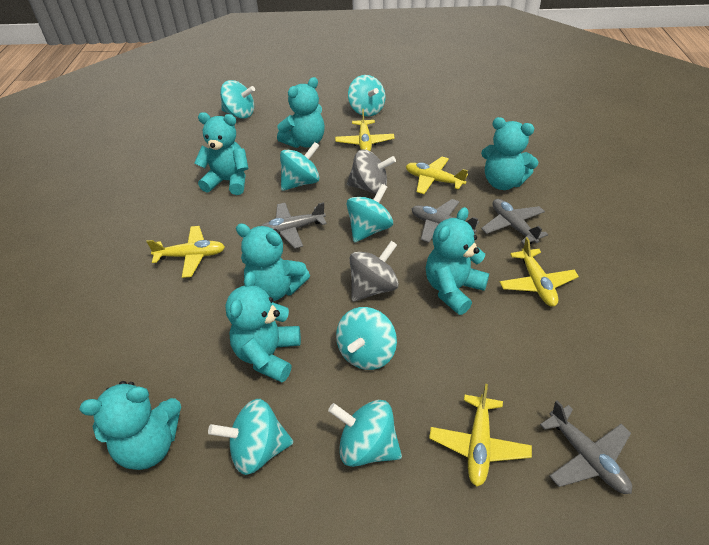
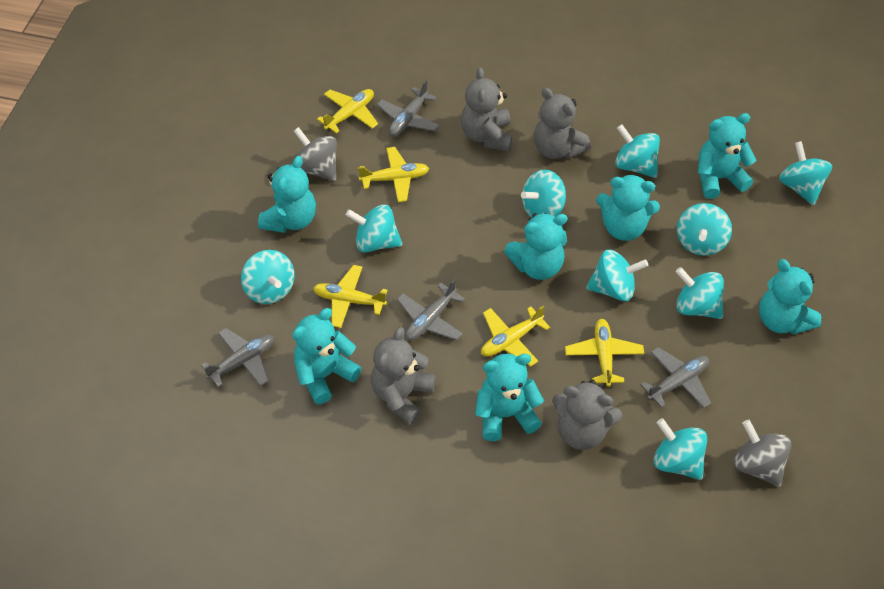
grey teddy bear: none = 0 -> [371,327,436,425] [461,67,512,151] [534,88,591,159] [552,380,622,450] = 4
turquoise spinning top: [208,399,293,475] [220,80,255,119] [280,142,319,191] [328,400,402,467] [336,307,397,370] [347,184,393,243] [348,75,385,116] = 7 -> [241,250,295,304] [346,204,402,253] [521,170,566,217] [586,250,648,301] [615,124,660,178] [654,418,707,480] [676,267,724,319] [677,203,732,256] [779,141,832,205] = 9

